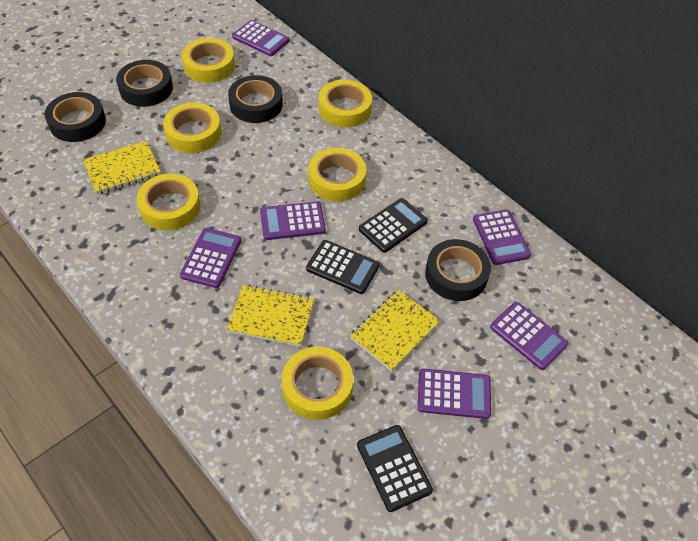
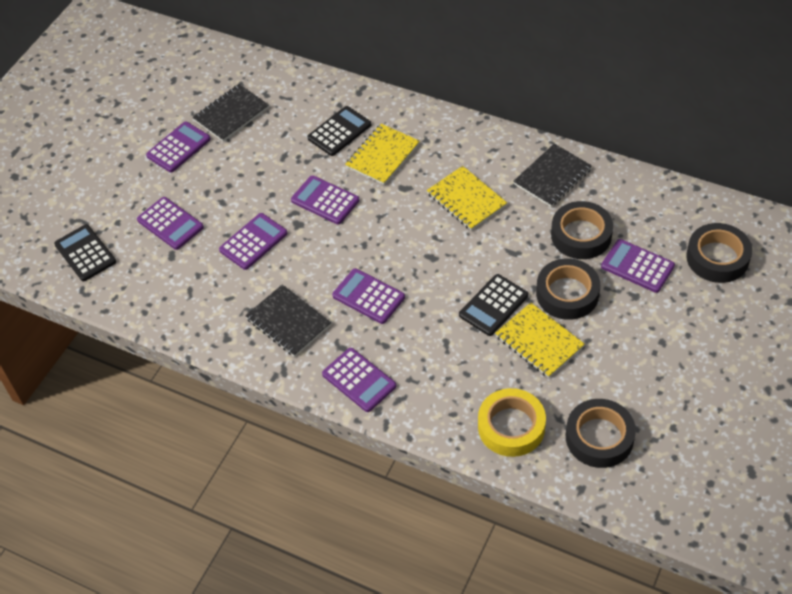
black notebook: none = 0 -> [193,84,269,142] [245,284,331,357] [513,143,592,207] = 3
purple calculator: [180,228,241,288] [232,20,290,56] [260,201,326,240] [418,369,491,419] [473,209,531,265] [490,302,569,370] = 6 -> [137,197,204,250] [146,122,211,172] [219,213,287,270] [291,175,359,224] [322,348,396,412] [332,268,405,324] [601,239,675,293] = 7
yellow tape: [137,174,200,230] [163,103,221,153] [182,38,235,83] [282,347,353,420] [308,148,366,202] [319,80,372,128] = 6 -> [478,388,546,457] = 1

